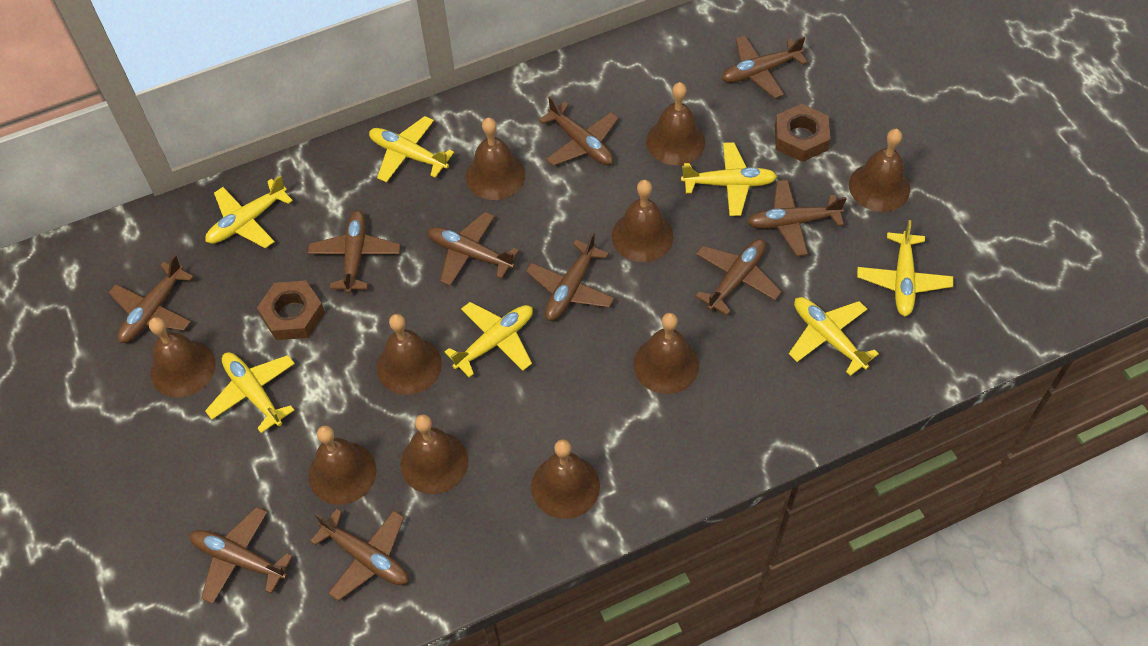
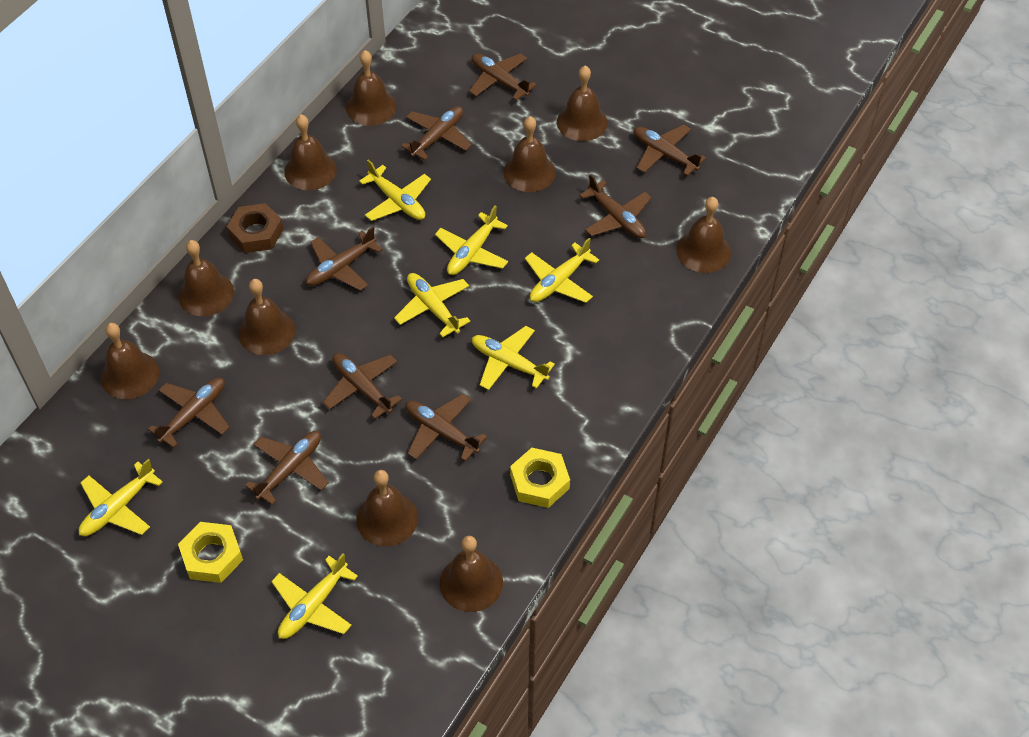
brown nut: [257,280,325,340] [775,104,830,162] = 2 -> [227,203,283,253] = 1
brown plane: [109,255,194,343] [190,507,293,604] [308,210,400,294] [310,509,408,601] [428,212,519,286] [526,232,615,321] [539,96,619,166] [695,239,781,315] [721,35,808,98] [747,180,847,256] = 10 -> [148,377,230,448] [245,431,329,505] [306,227,383,291] [323,353,402,419] [401,106,472,160] [405,394,487,461] [469,53,537,101] [579,174,652,238] [634,125,706,176] = 9
yellow nut: none = 0 -> [178,522,243,583] [510,448,570,508] = 2

